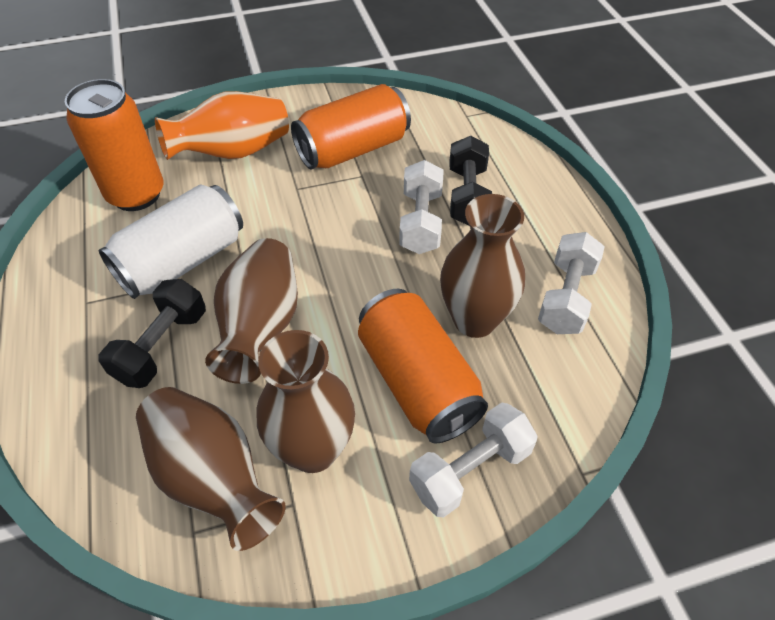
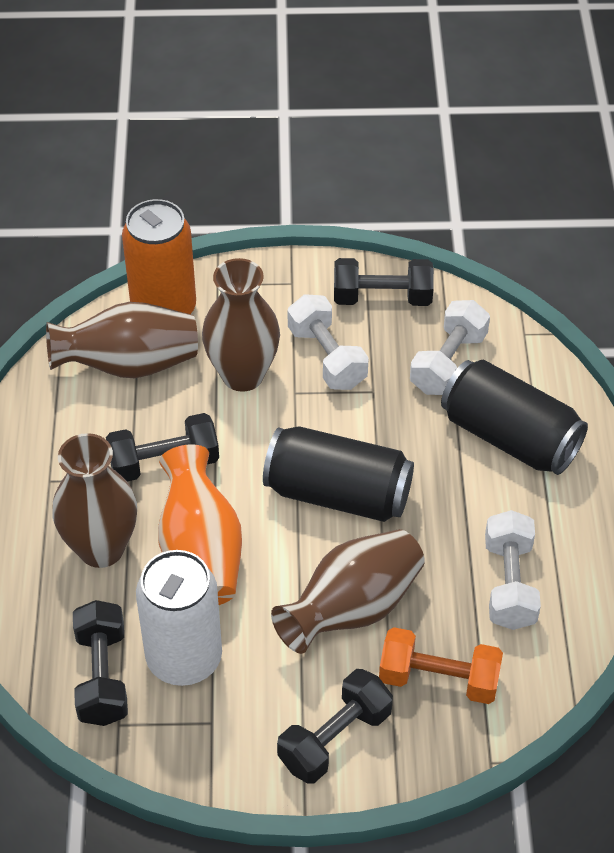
black can: none = 0 -> [263,426,414,522] [441,359,588,475] = 2
black dumbbell: [98,279,206,388] [450,136,492,226] = 2 -> [73,600,128,726] [106,413,219,481] [277,669,393,784] [334,258,434,306] = 4
orange can: [65,79,163,211] [291,84,411,170] [358,289,488,444] = 3 -> [122,199,196,314] = 1
orange dumbbell: none = 0 -> [379,627,503,704] = 1

